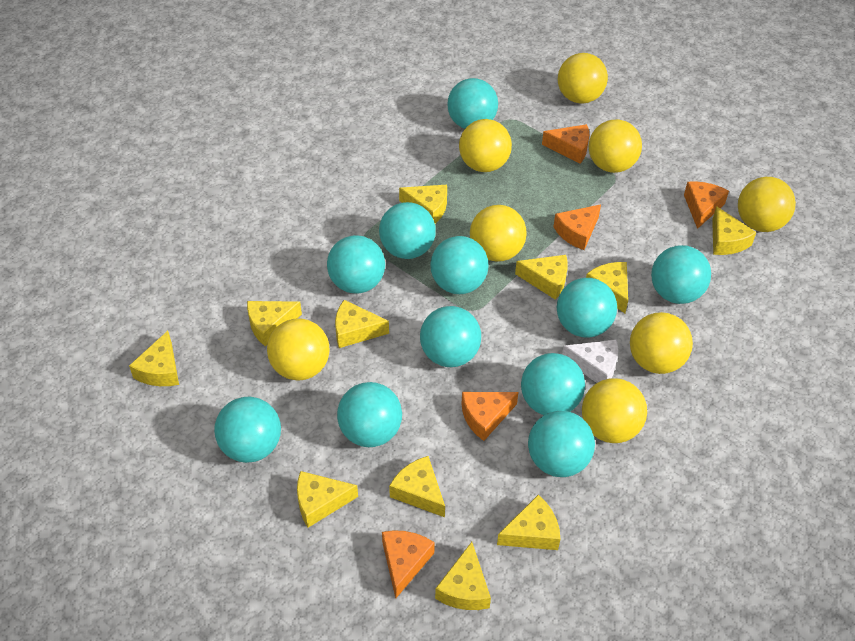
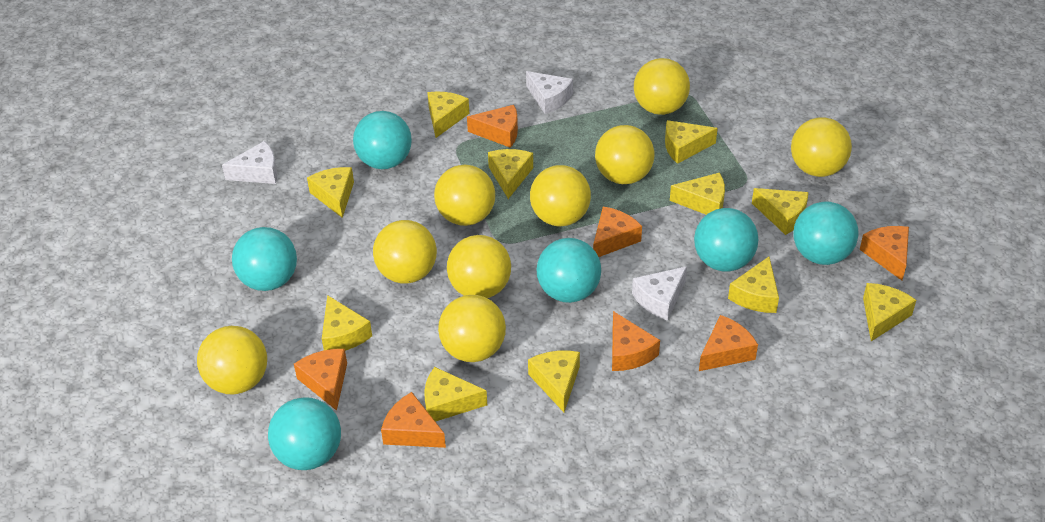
orange cheese: [382,530,435,598] [462,392,518,441] [542,124,589,164] [553,204,601,250] [684,181,729,229] = 5 -> [294,349,347,411] [381,392,446,448] [467,105,518,148] [593,207,642,257] [612,311,660,371] [699,315,758,371] [860,226,909,280] = 7
turquoise ball: [214,397,281,463] [327,235,385,294] [337,382,402,447] [379,202,436,259] [420,306,481,367] [430,236,489,294] [447,78,498,129] [521,353,585,415] [528,411,595,477] [557,278,617,337] [651,245,711,304] = 11 -> [232,227,297,291] [268,397,341,470] [353,111,412,169] [537,238,601,303] [694,208,758,272] [793,202,858,265] = 6
white cheese: [562,339,618,383] = 1 -> [222,141,277,184] [526,71,573,114] [632,266,687,321] = 3
yellow ball: [267,319,329,381] [459,119,512,172] [470,205,527,262] [558,53,608,104] [582,378,647,443] [589,119,642,173] [630,312,693,374] [738,177,796,232] = 8 -> [197,326,267,395] [373,220,437,284] [434,165,495,226] [438,295,506,362] [447,235,511,298] [530,165,591,226] [595,125,655,184] [634,58,690,115] [791,118,852,177] = 9

